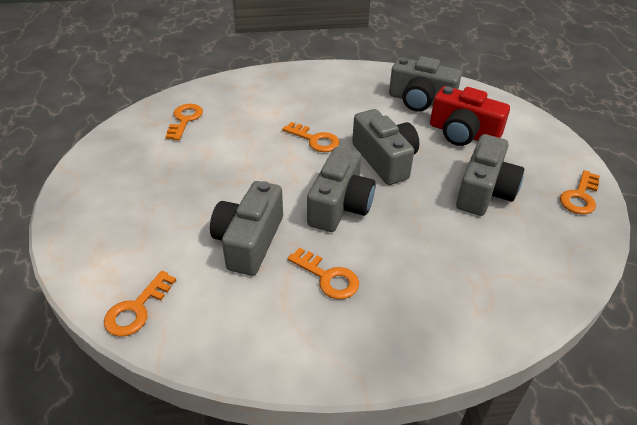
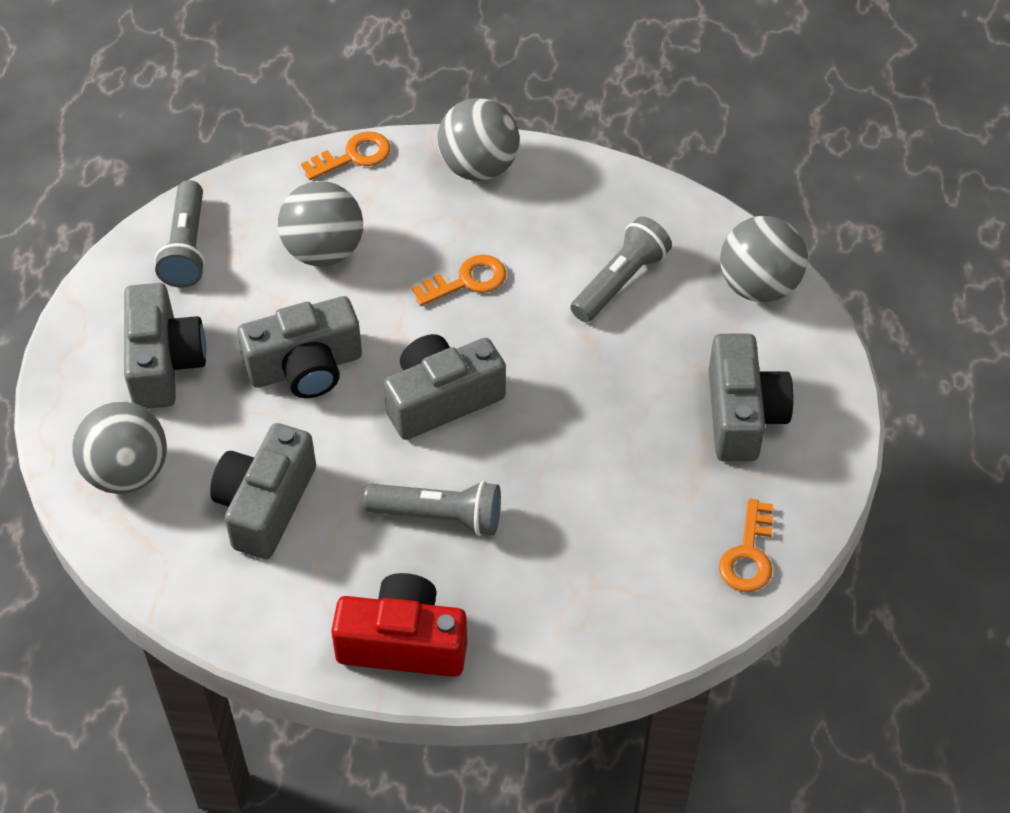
grey ball: none = 0 -> [72,401,167,494] [278,181,363,267] [437,98,520,181] [720,216,807,302] = 4
grey flashlight: none = 0 -> [155,180,205,288] [364,481,501,536] [570,216,672,322] = 3
orange key: [104,271,176,337] [165,104,203,140] [282,122,340,152] [288,248,359,299] [560,170,600,214] = 5 -> [301,131,391,180] [412,255,506,306] [719,499,773,592] = 3

